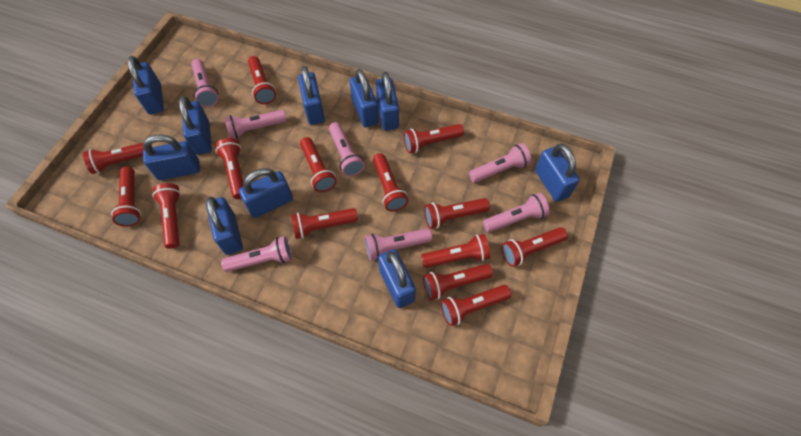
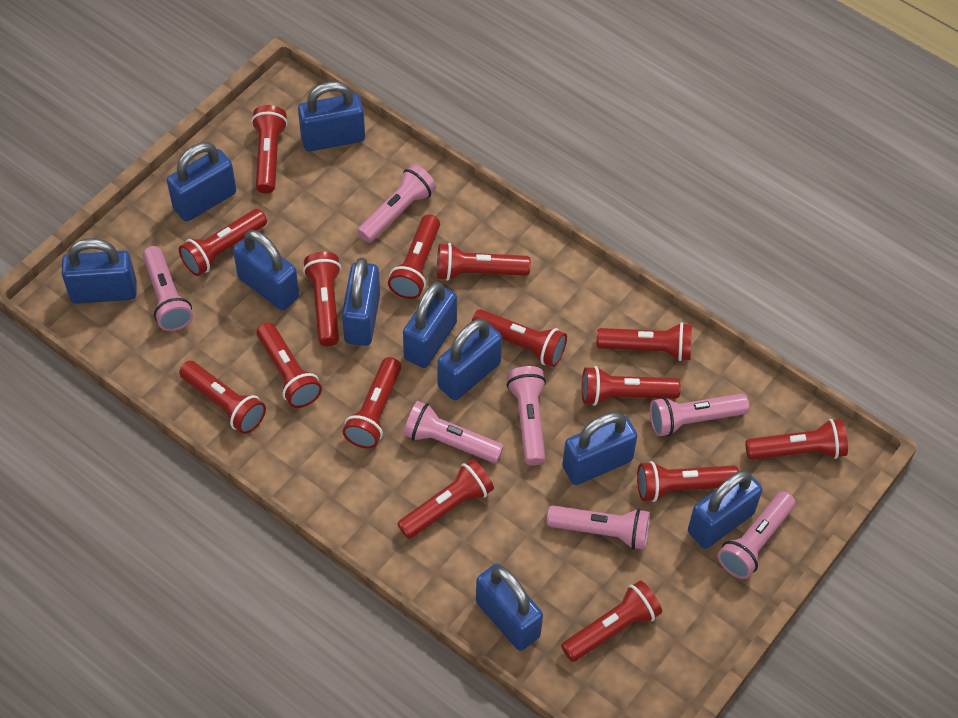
red flashlight: [83,142,152,174] [111,167,141,227] [152,183,181,249] [215,138,243,199] [248,56,276,104] [291,208,358,239] [300,137,337,192] [373,153,408,211] [404,124,464,153] [421,234,490,268] [423,264,493,300] [424,198,490,229] [441,285,511,326] [502,227,568,267] = 14 -> [179,209,267,276] [179,361,266,434] [251,105,288,194] [256,322,322,408] [303,252,341,346] [342,357,401,449] [388,215,440,299] [397,459,494,539] [437,243,531,281] [472,309,567,367] [561,580,662,662] [582,366,681,406] [597,322,692,361] [637,461,739,502] [746,419,848,460] = 15

